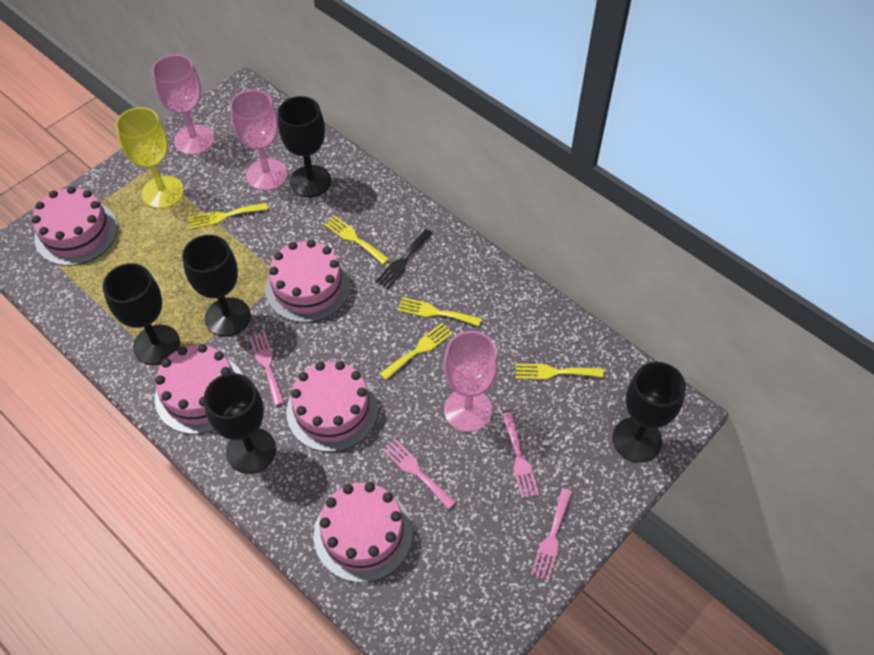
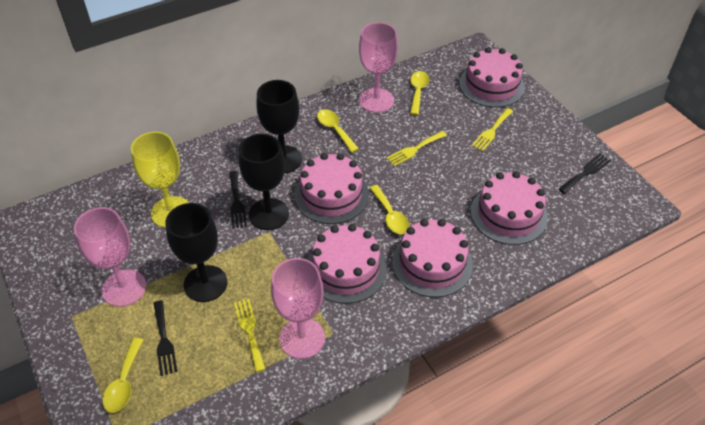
black fork: [376,229,433,289] = 1 -> [153,300,177,376] [229,171,247,229] [559,154,611,194] = 3
black goblet: [102,263,180,365] [182,235,251,337] [204,373,276,474] [278,96,331,197] [613,362,686,462] = 5 -> [165,203,227,302] [239,134,289,230] [256,80,302,174] = 3
pink fork: [249,331,285,406] [382,439,456,510] [502,412,539,498] [531,488,572,581] = 4 -> none = 0
yellow fork: [189,203,268,229] [324,215,389,265] [380,323,453,380] [397,297,482,326] [515,364,604,380] = 5 -> [234,299,266,372] [386,131,447,166] [471,108,513,151] = 3
yellow spoon: none = 0 -> [103,338,143,413] [317,109,359,153] [370,185,410,234] [410,71,429,115] = 4

